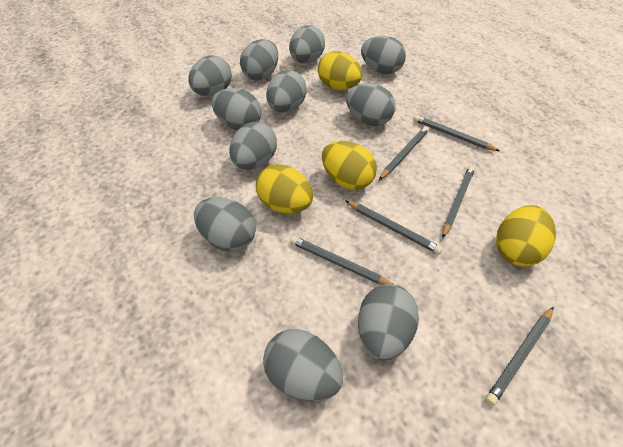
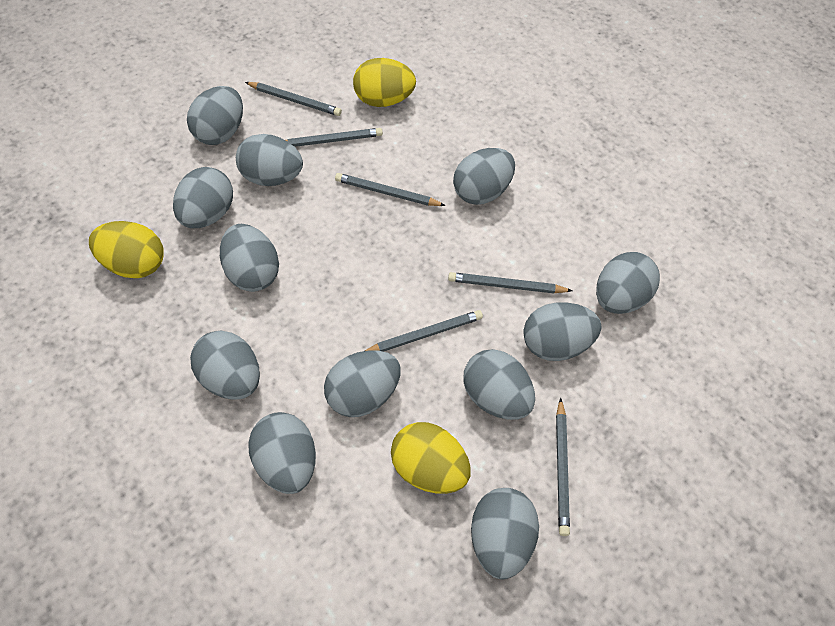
grey egg: [189,55,232,96] [194,197,256,252] [212,88,261,130] [229,122,277,170] [240,39,278,81] [263,329,343,401] [266,70,307,113] [289,25,325,63] [346,83,396,126] [358,284,419,360] [361,36,406,74] = 11 -> [173,167,233,228] [187,86,243,145] [190,331,260,400] [220,224,279,292] [236,134,303,186] [248,412,316,494] [324,350,401,417] [453,148,515,205] [463,349,535,420] [471,488,539,579] [523,302,601,361] [596,252,660,314] = 12
yellow egg: [256,164,313,213] [318,51,362,90] [322,141,377,190] [496,205,556,266] = 4 -> [89,221,164,278] [353,58,416,107] [391,422,471,494] = 3

